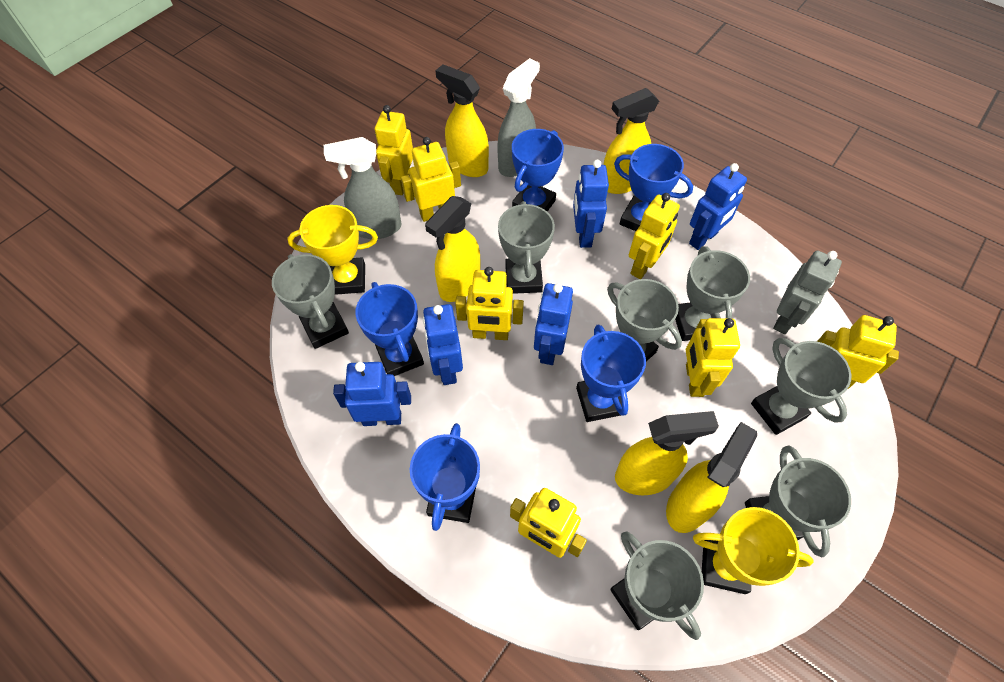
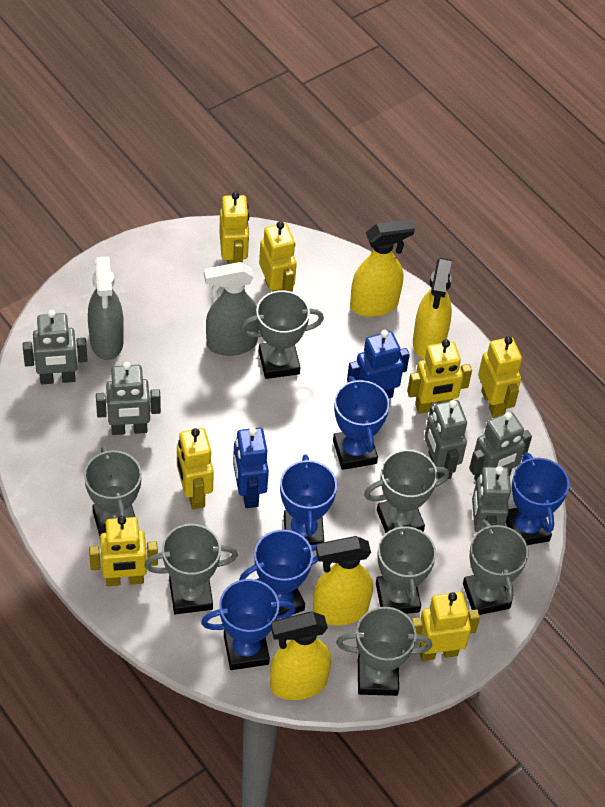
blue robot: [333,362,411,426] [423,304,463,385] [534,283,573,365] [573,160,609,248] [689,163,747,250] = 5 -> [233,427,269,508] [347,330,410,398] = 2
grey robot: [773,250,842,334] = 1 -> [22,310,88,384] [96,362,161,435] [424,400,467,479] [469,412,532,481] [472,466,511,532] = 5
yellow spray bottle: [425,196,480,302] [435,64,489,177] [603,88,659,194] [615,411,719,495] [666,422,757,533] = 5 -> [270,611,331,700] [313,536,373,626] [350,220,415,317] [413,258,452,359] = 4
yellow trophy: [287,205,378,295] [693,507,814,594] = 2 -> none = 0

